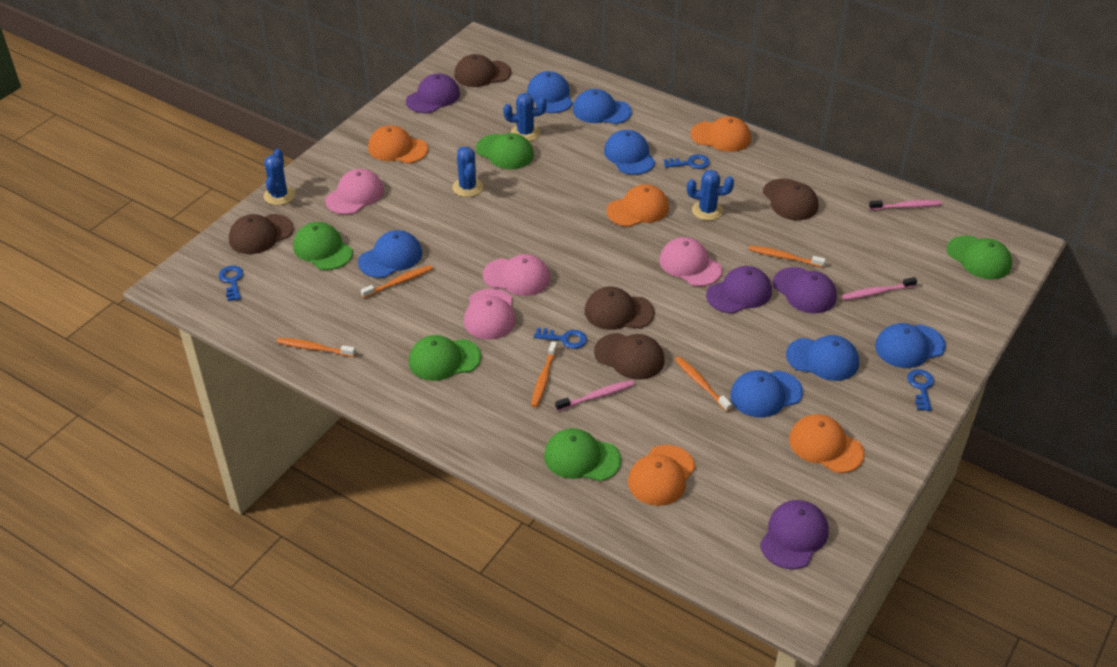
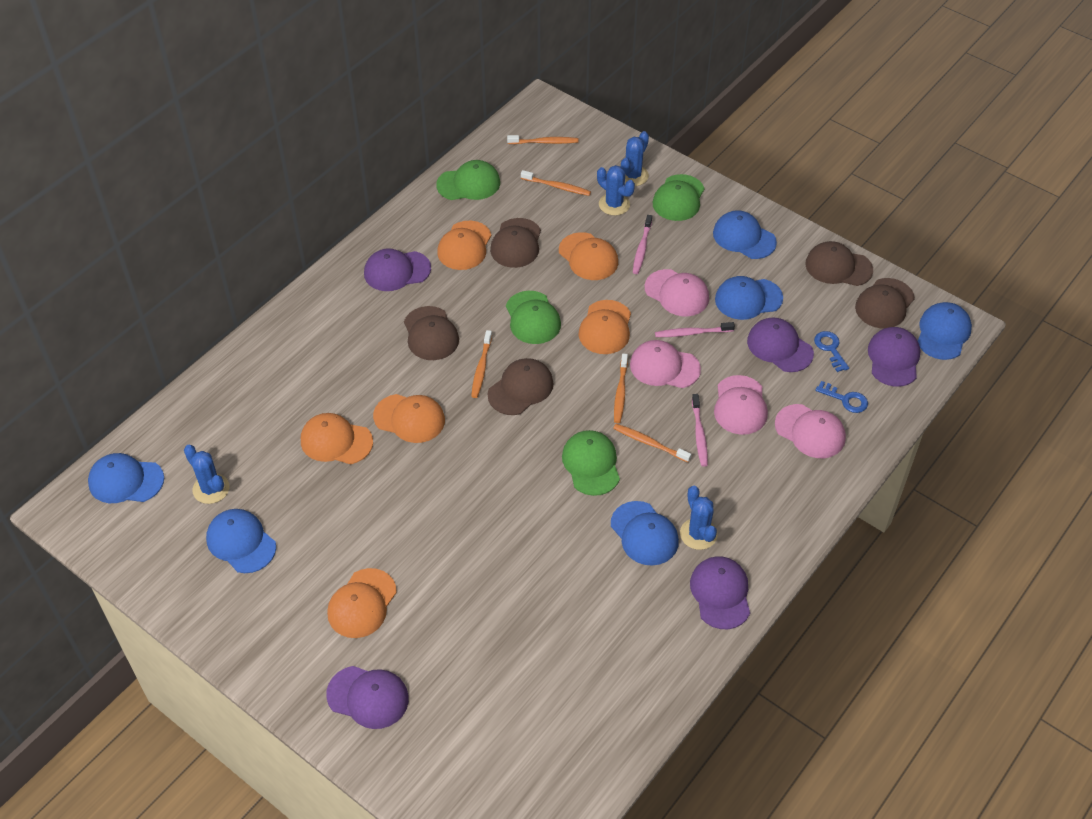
blue cap: [358,230,422,278] [527,71,573,113] [573,89,632,124] [604,130,655,175] [730,370,803,418] [786,335,859,381] [875,323,946,368] = 7 -> [88,453,164,503] [206,509,276,573] [611,501,679,566] [713,211,777,259] [715,276,783,320] [918,302,972,360] = 6
blue key: [219,265,243,301] [534,328,587,349] [664,154,710,169] [907,369,934,411] = 4 -> [814,331,849,372] [815,381,868,413] = 2
green cap: [293,222,353,270] [409,335,481,381] [476,133,534,169] [544,428,621,481] [947,236,1012,279] = 5 -> [436,160,500,200] [506,291,561,344] [562,430,620,496] [653,174,705,221] = 4
orange cap: [368,125,428,164] [606,184,669,227] [628,445,695,506] [690,116,751,152] [789,414,865,473] = 5 -> [301,413,373,464] [327,568,397,638] [373,394,445,443] [437,221,492,270] [559,232,618,280] [579,300,631,354] = 6
purple cap: [406,73,460,113] [706,266,772,314] [760,500,828,569] [773,267,837,313] = 4 -> [326,666,409,729] [364,248,431,291] [690,556,750,629] [747,317,814,372] [868,327,920,387] = 5

